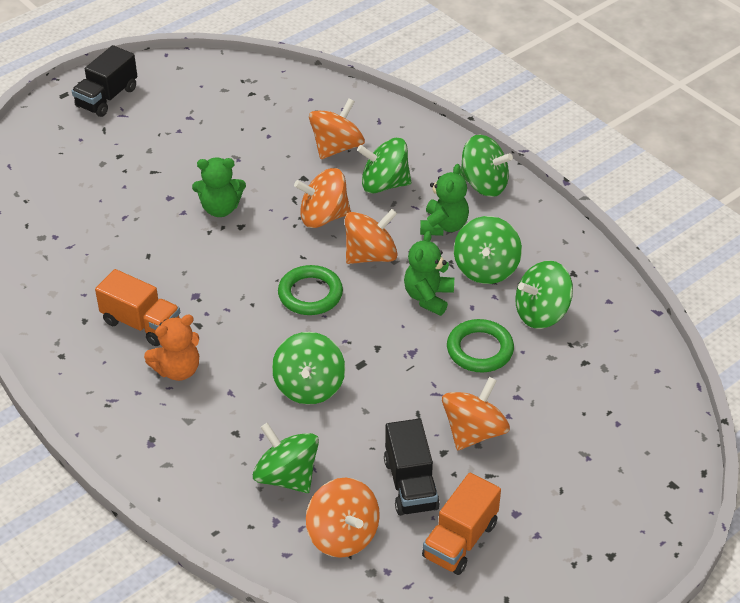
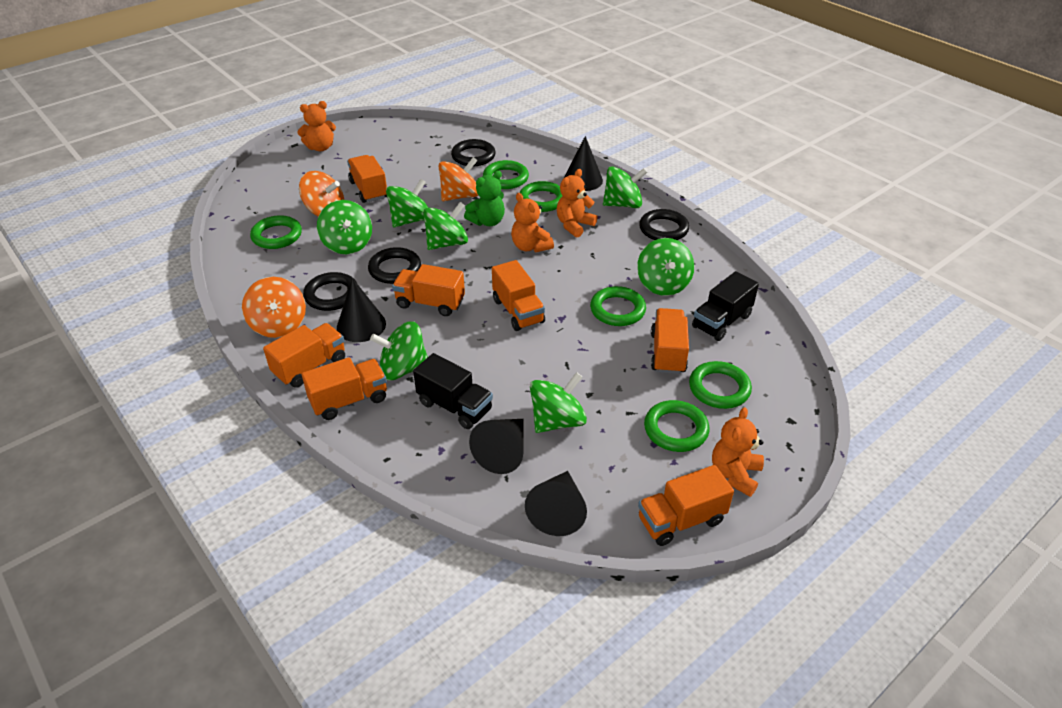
black cone: none = 0 -> [337,278,386,342] [469,419,524,474] [525,471,587,536] [564,136,603,191] = 4
black ring: none = 0 -> [303,272,357,311] [368,247,421,284] [451,139,496,166] [639,209,689,240] = 4
green ring: [278,265,343,315] [447,319,514,372] = 2 -> [250,215,302,249] [483,160,529,189] [520,181,562,212] [590,286,646,326] [644,400,710,452] [689,361,752,409] = 6
green spinning top: [253,423,319,493] [272,332,345,405] [357,138,411,194] [454,216,522,284] [459,135,513,197] [515,261,573,329] = 6 -> [317,200,372,254] [370,321,428,380] [386,179,428,227] [423,202,468,250] [530,372,587,433] [603,166,647,208] [637,238,694,296] = 7
green teddy bear: [192,157,246,217] [404,231,454,316] [420,164,469,236] = 3 -> [464,171,505,226] = 1
orange spinning top: [294,168,351,228] [306,478,380,558] [309,98,365,159] [345,209,398,264] [442,377,510,450] = 5 -> [242,277,306,338] [299,171,344,217] [439,157,479,201] = 3
orange teddy bear: [144,314,199,381] = 1 -> [298,101,336,151] [511,193,554,253] [557,169,598,237] [712,407,764,497] = 4
orange truck: [95,269,180,346] [422,473,501,575] = 2 -> [263,323,345,388] [302,357,387,420] [347,155,387,203] [392,264,465,316] [492,260,545,331] [638,465,734,546] [651,308,689,374] = 7

